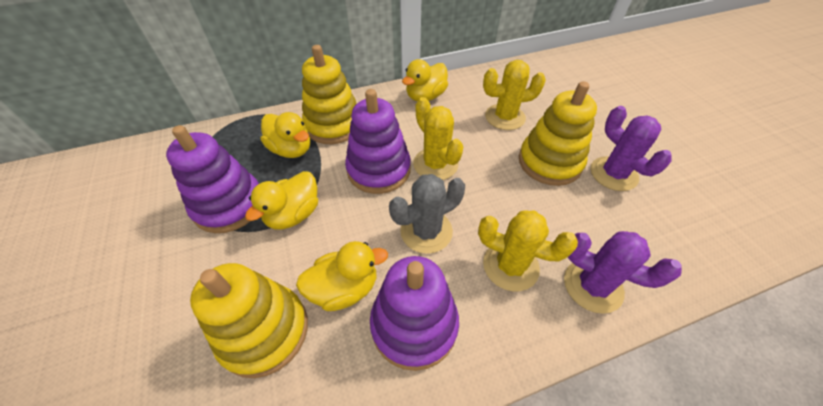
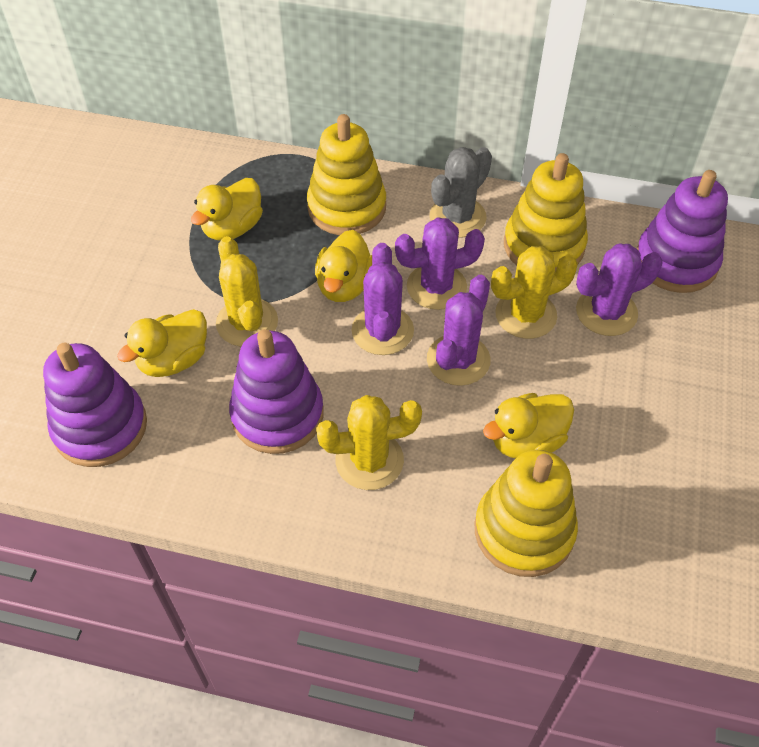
purple cactus: [564,231,682,314] [590,106,672,191] = 2 -> [352,243,414,355] [395,217,485,310] [427,275,490,386] [576,244,663,336] = 4

